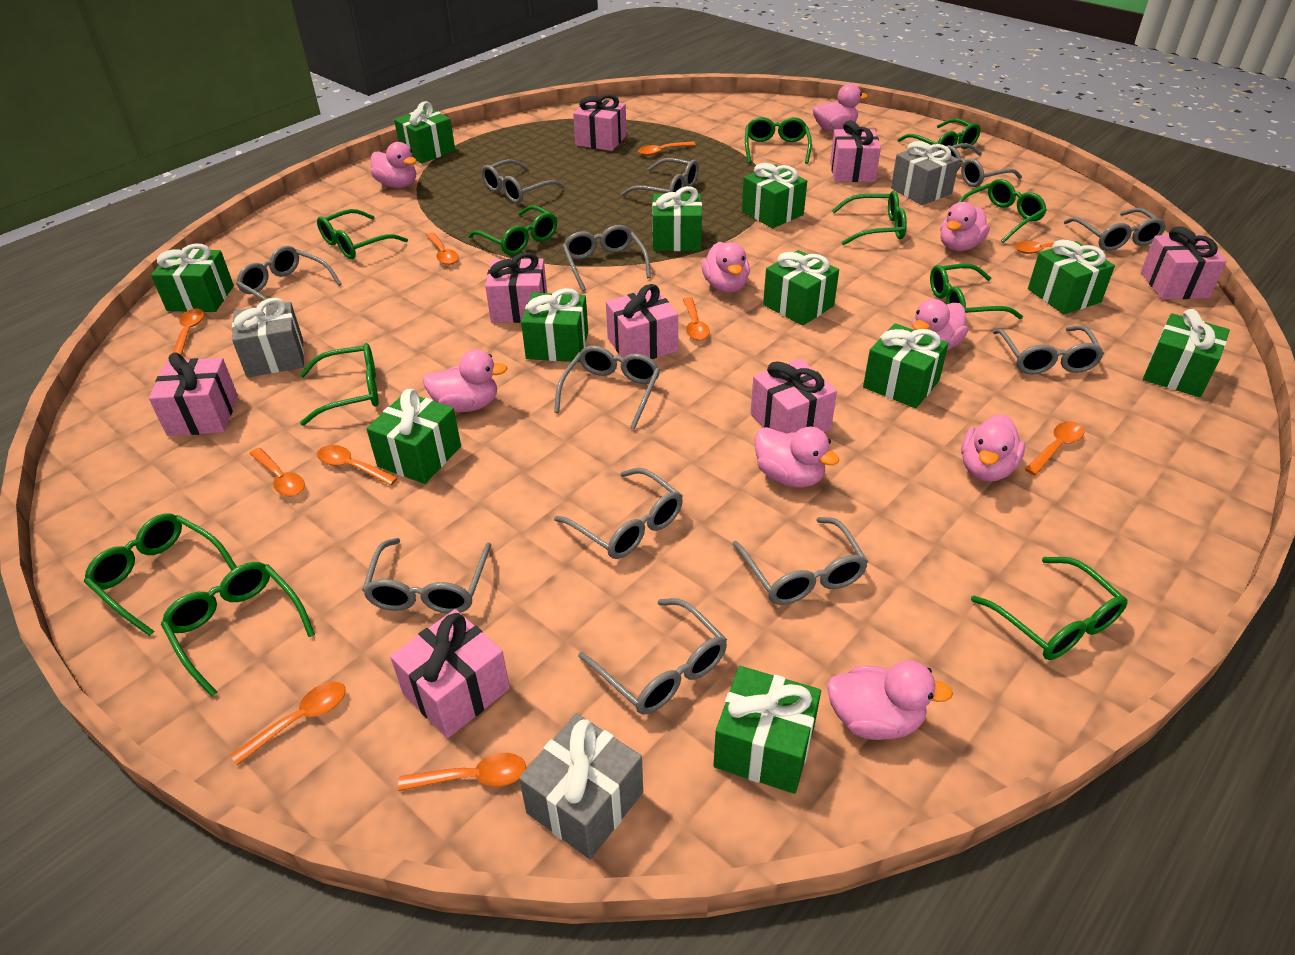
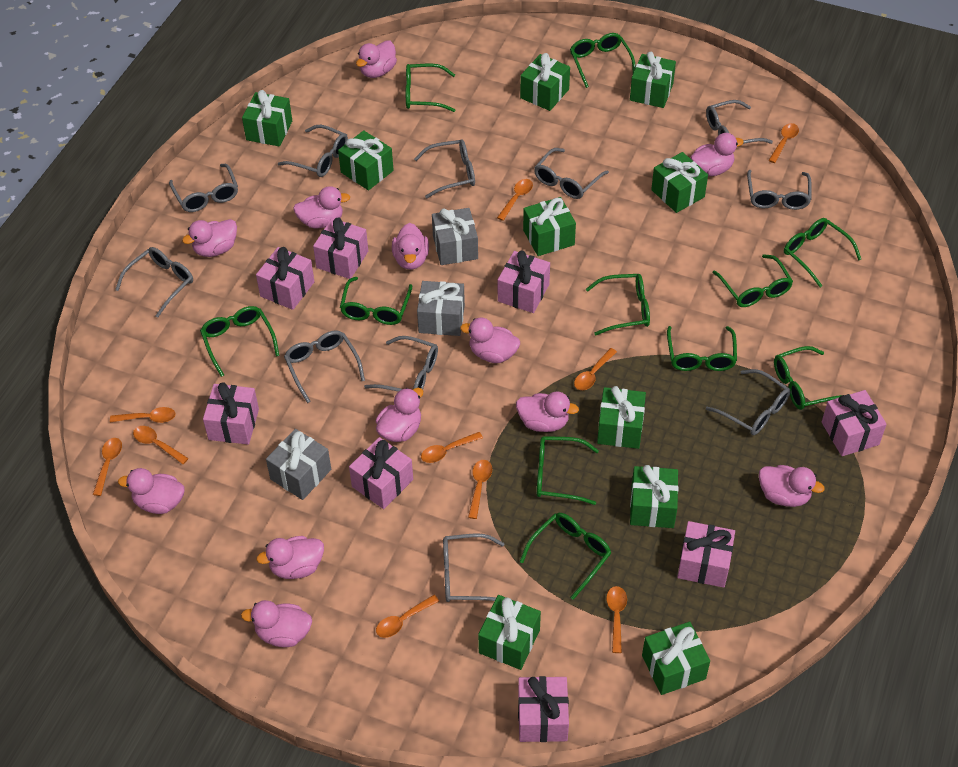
green gift: [151,243,234,312] [366,389,461,484] [394,101,455,163] [521,288,588,362] [652,186,702,251] [713,666,821,794] [742,163,807,228] [763,250,839,326] [863,323,949,408] [1028,240,1115,314] [1143,309,1230,398] = 11 -> [242,90,292,147] [338,130,394,191] [478,595,541,670] [520,53,570,111] [523,197,576,256] [597,386,646,449] [630,52,676,108] [630,465,679,528] [642,622,710,695] [651,152,708,213] = 10
grey glasses: [236,246,342,305] [362,538,491,614] [481,159,565,204] [554,345,660,429] [554,468,683,559] [563,225,651,291] [578,598,727,715] [621,158,699,196] [732,517,868,605] [941,143,1022,187] [993,326,1104,374] [1063,208,1166,251] = 12 -> [115,247,193,318] [169,164,238,212] [278,125,348,177] [284,330,365,403] [364,336,438,392] [414,139,475,198] [443,533,504,602] [534,148,609,199] [706,100,773,144] [706,369,790,435] [747,170,812,210] = 11
pink duck: [371,142,417,188] [423,350,508,412] [701,242,750,293] [755,427,840,488] [813,84,868,132] [827,660,953,740] [911,299,968,350] [940,202,990,251] [961,414,1025,482] = 9 -> [118,468,185,514] [182,219,237,257] [241,600,312,647] [256,536,324,579] [293,186,350,228] [356,40,397,78] [376,388,423,442] [392,223,429,270] [460,317,520,363] [516,391,579,432] [690,133,744,176] [759,465,825,507] = 12

